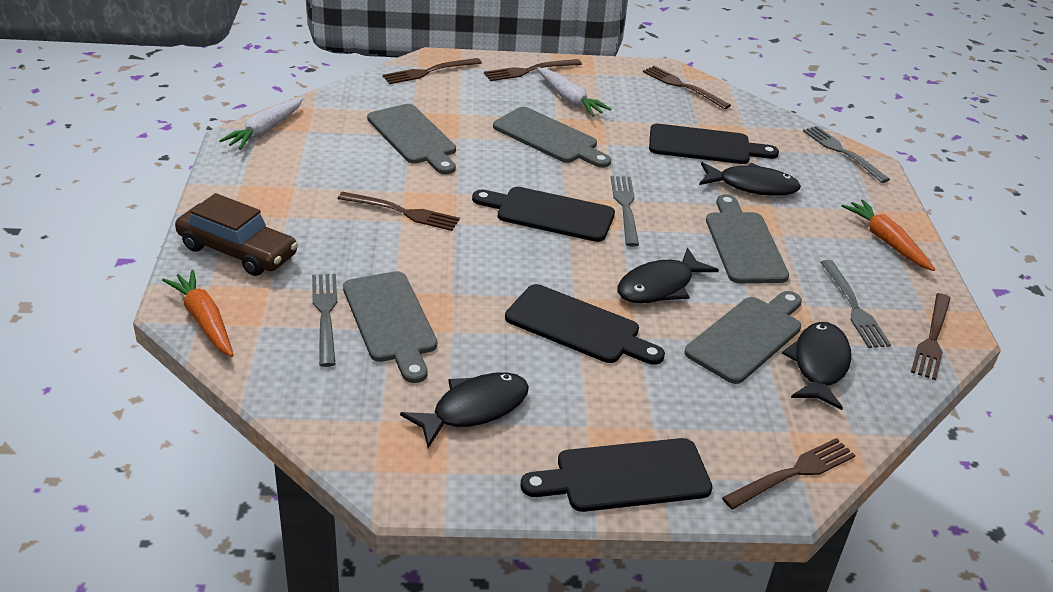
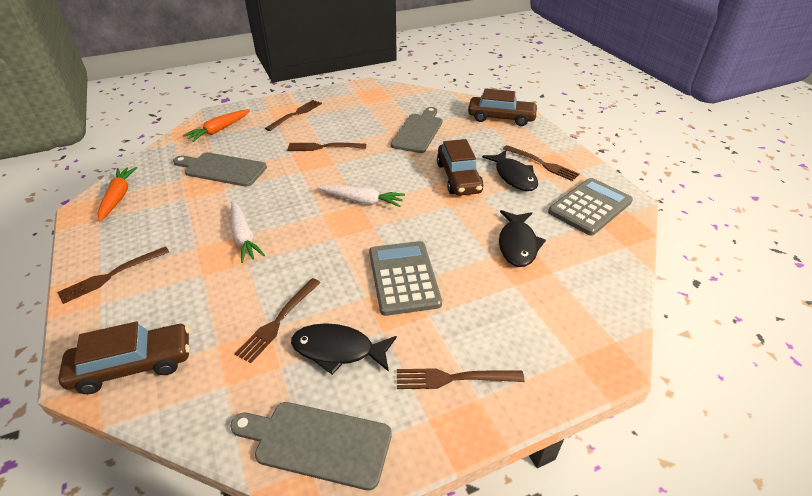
black cutting board: [472,187,615,242] [505,284,665,365] [521,438,713,512] [649,124,779,164] = 4 -> none = 0
black fish: [400,372,529,448] [618,248,719,303] [699,162,801,196] [782,322,851,410] = 4 -> [291,323,397,375] [482,150,538,191] [499,210,546,267] = 3
brown car: [175,193,298,276] = 1 -> [58,321,190,394] [437,139,483,196] [468,88,538,126] = 3
grey calculator: none = 0 -> [369,241,442,316] [548,178,633,236] = 2
grey cutting board: [343,271,437,383] [367,104,456,174] [493,107,611,168] [684,291,802,384] [706,194,789,283] = 5 -> [173,152,267,187] [230,402,392,490] [391,107,442,153] = 3
grey fork: [312,274,337,367] [611,176,639,247] [803,126,890,183] [820,260,891,348] = 4 -> none = 0

